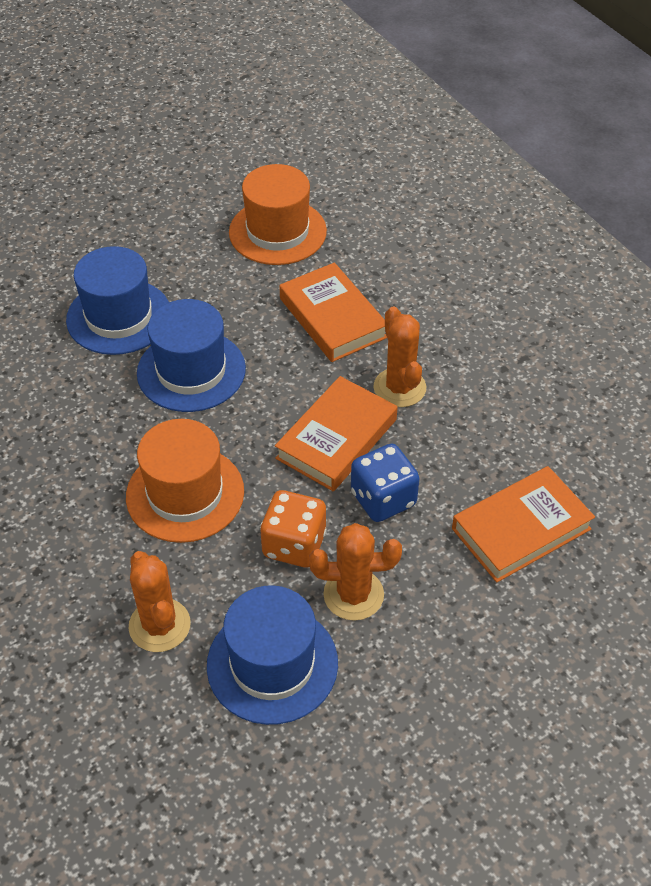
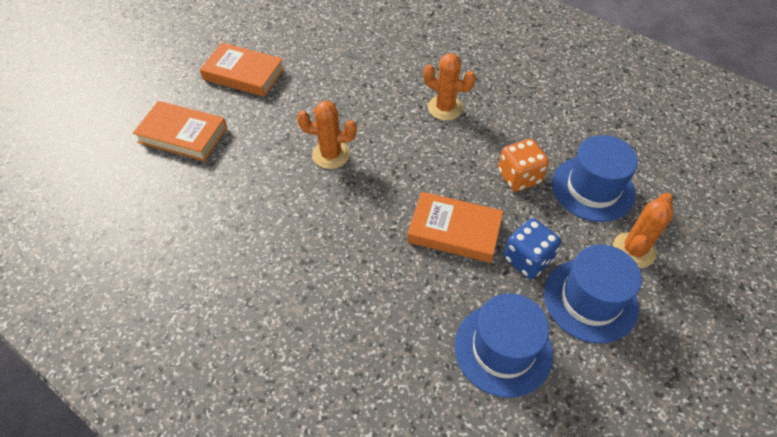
orange hat: [126,419,244,543] [229,164,327,265] = 2 -> none = 0

